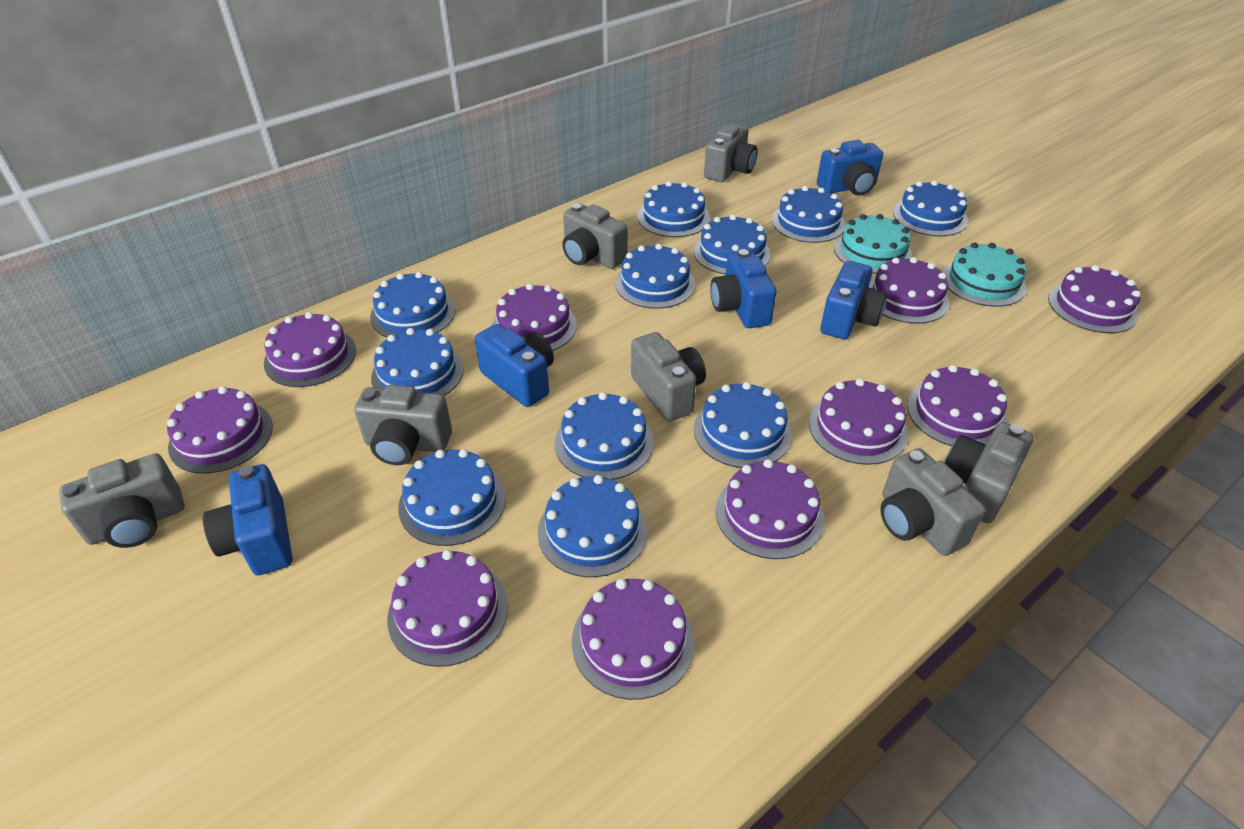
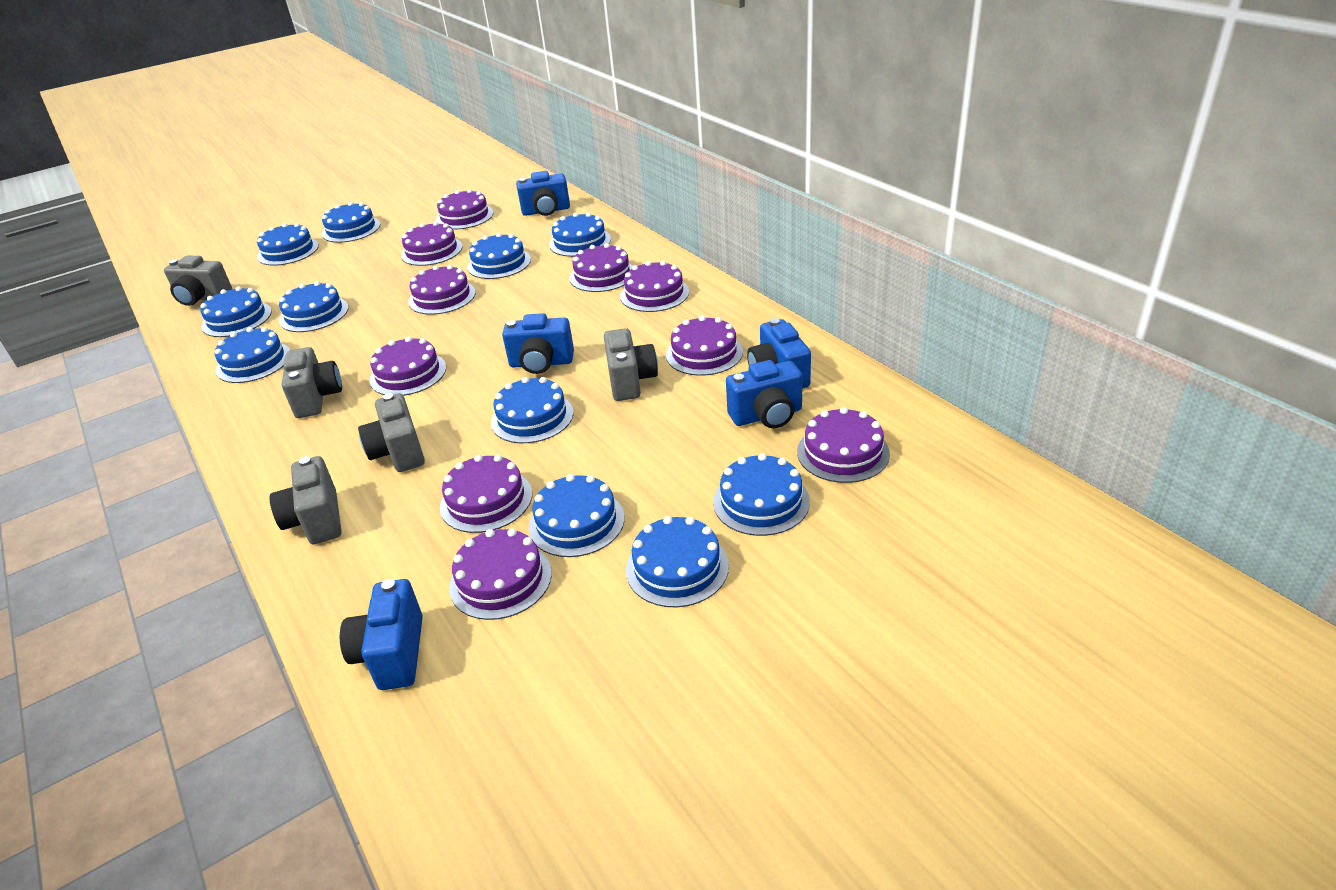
grey camera: [59,453,184,548] [354,385,452,465] [562,204,628,269] [631,332,706,421] [704,123,758,182] [880,448,986,556] [944,422,1034,523] = 7 -> [164,256,232,306] [270,456,341,544] [282,347,342,418] [358,393,425,472] [604,328,658,401] = 5
turquoise cake: [834,214,912,274] [943,242,1026,307] = 2 -> none = 0

